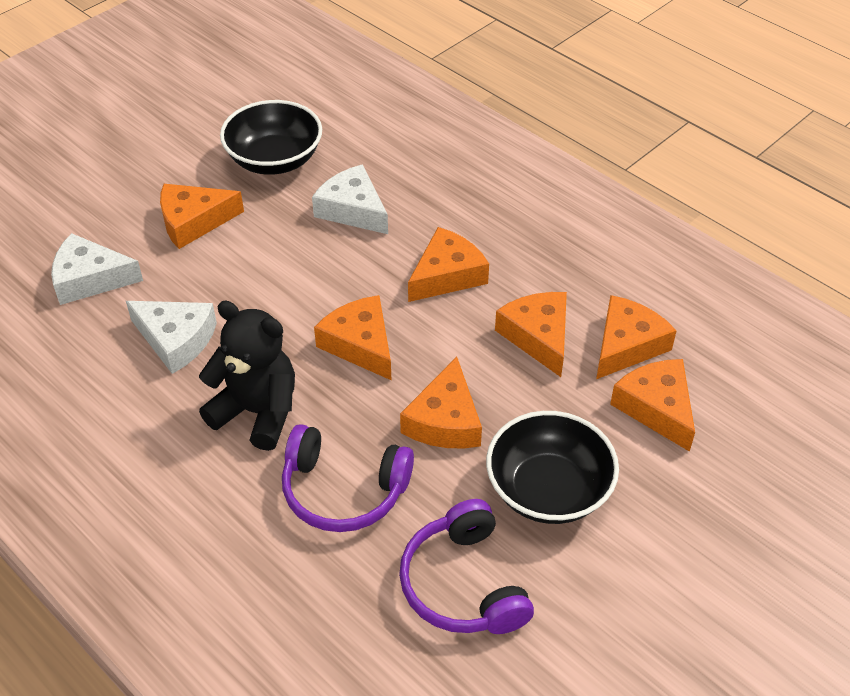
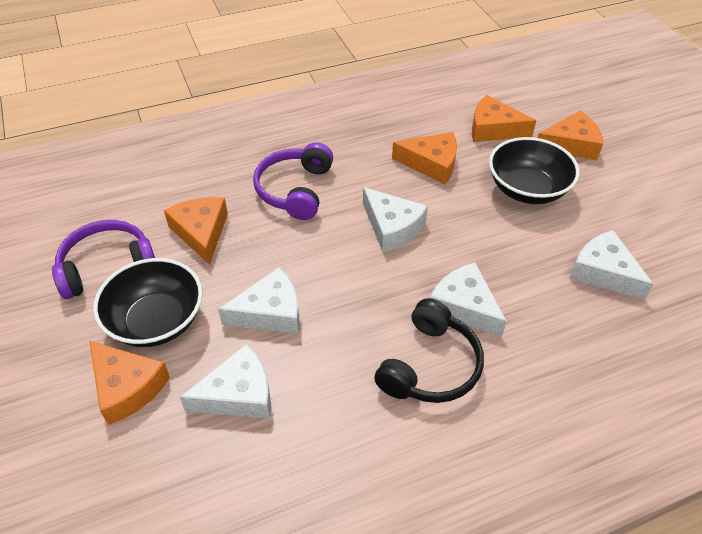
black headphones: none = 0 -> [374,298,484,403] = 1
black teddy bear: [199,301,295,451] = 1 -> none = 0
orange cheese: [160,184,244,249] [314,295,392,381] [400,357,482,449] [408,227,489,302] [495,292,567,377] [596,295,677,379] [610,359,695,452] = 7 -> [90,341,170,425] [164,197,228,265] [392,132,457,184] [472,95,536,142] [538,110,603,160] = 5
white cheese: [51,233,143,305] [126,301,217,374] [312,164,388,234] = 3 -> [180,344,271,419] [218,267,300,334] [363,187,428,252] [429,262,507,337] [570,230,654,300] = 5

